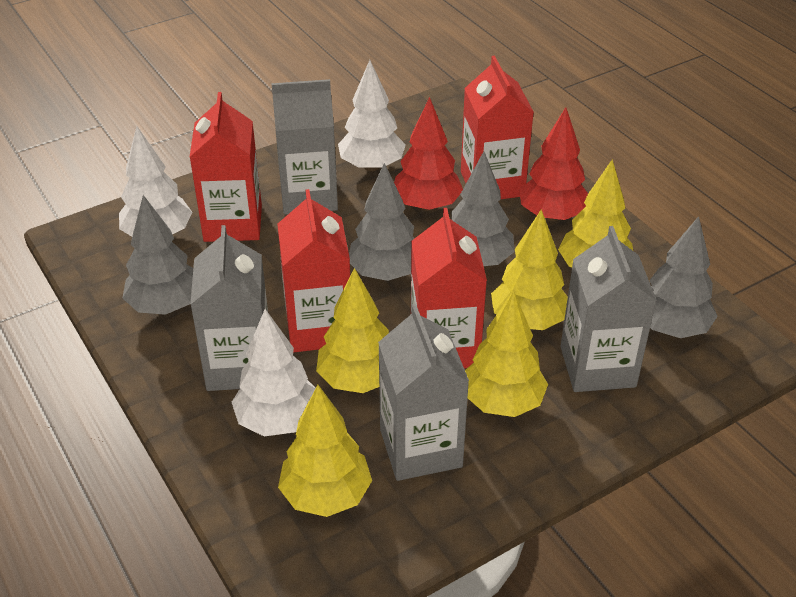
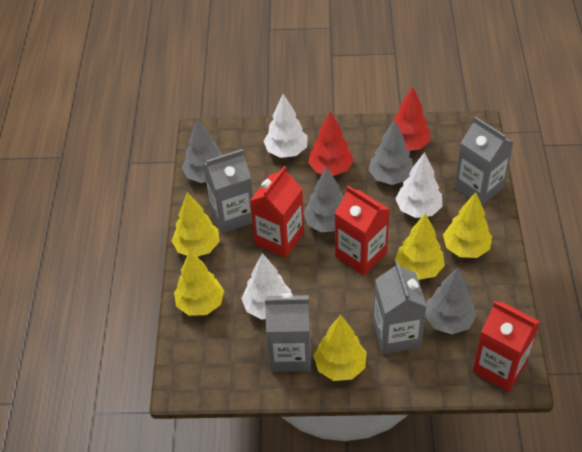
red carton: [190,92,262,242] [277,189,350,352] [411,208,487,369] [461,56,534,199] = 4 -> [250,166,304,258] [335,186,390,276] [472,301,540,392] = 3

